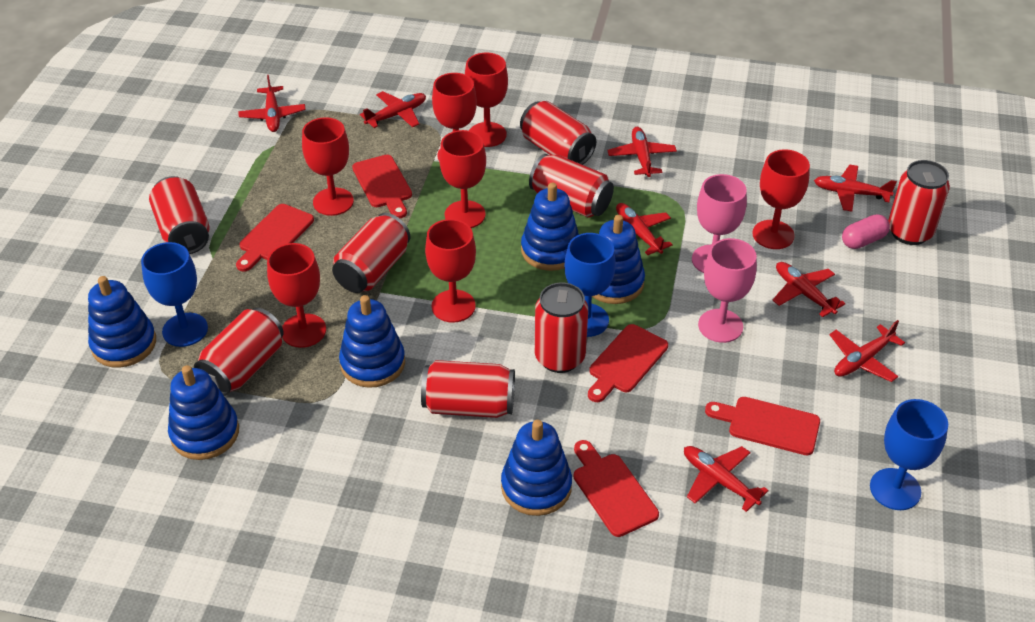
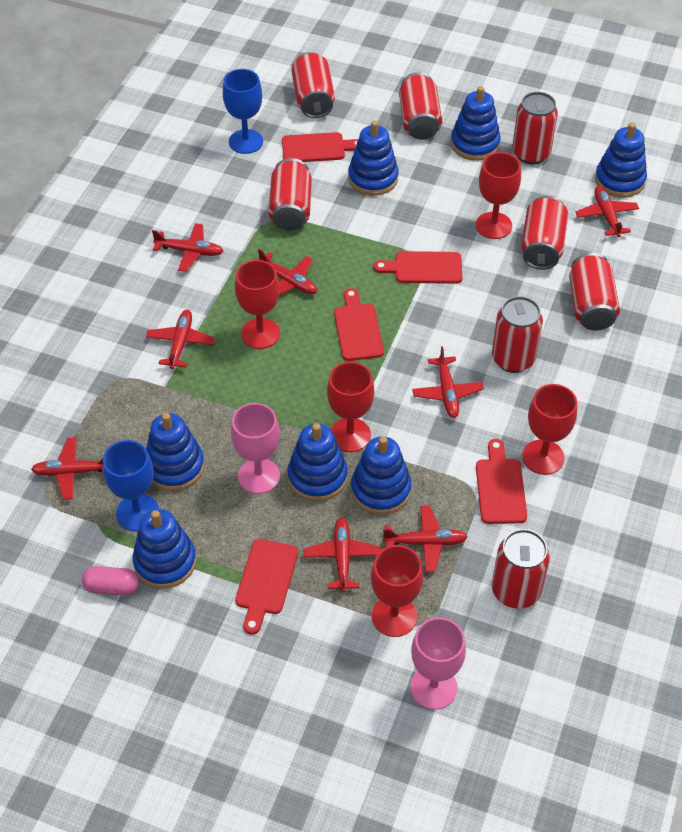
blue goblet: [141,242,208,347] [564,233,616,337] [870,399,948,510] = 3 -> [103,440,159,531] [223,69,263,154] = 2
blue stacking toy: [88,276,156,368] [168,365,239,460] [339,295,405,388] [501,420,572,516] [521,183,579,271] [592,215,645,304] = 6 -> [133,509,196,589] [146,413,204,491] [287,423,348,501] [348,121,399,196] [351,436,411,515] [451,86,500,161] [595,123,647,198] = 7
red goblet: [267,243,326,348] [302,117,354,216] [425,219,476,323] [432,73,477,160] [439,130,486,228] [465,53,508,147] [752,149,810,249] = 7 -> [235,260,280,349] [327,362,374,452] [371,545,423,637] [476,152,521,239] [522,384,577,475] = 5

